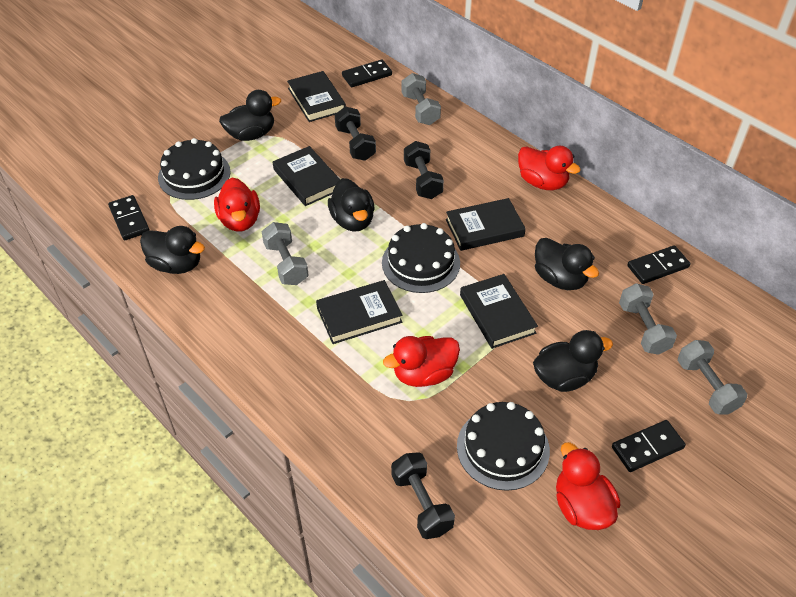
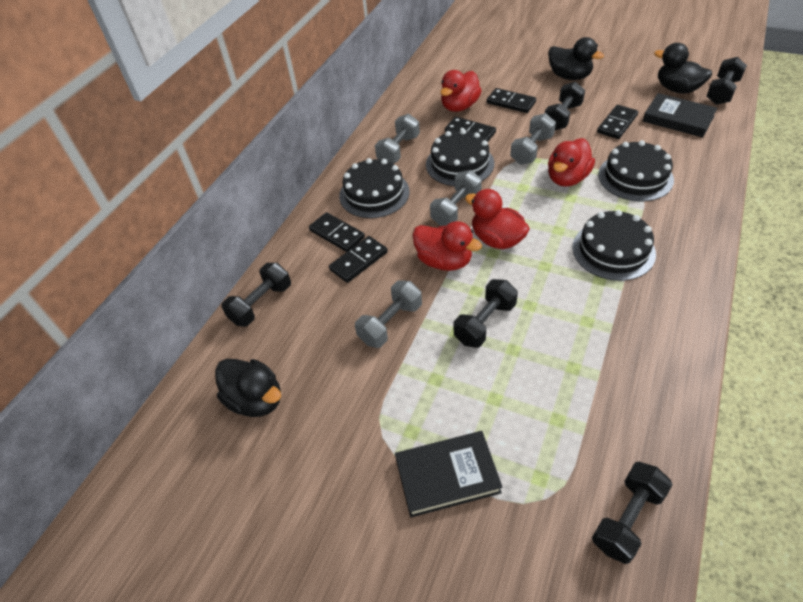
black book: [273,146,340,206] [287,71,346,122] [316,280,402,344] [446,198,526,251] [460,274,538,349] = 5 -> [395,431,502,517] [643,93,717,138] = 2
black cake: [158,138,230,200] [382,223,460,293] [457,402,550,491] = 3 -> [339,158,410,218] [426,129,494,186] [572,210,656,281] [598,140,674,201] = 4
black domino: [108,195,150,240] [342,59,392,87] [612,420,686,472] [627,245,690,284] = 4 -> [309,212,365,252] [329,236,388,283] [445,117,496,142] [487,88,536,113] [597,105,638,139] = 5
black duck: [140,226,205,274] [219,90,281,141] [328,178,375,232] [533,330,613,392] [535,238,599,290] = 5 -> [215,359,281,417] [548,37,604,80] [654,43,712,94] = 3
black dumbbell: [335,107,376,161] [391,452,455,539] [404,141,444,199] = 3 -> [221,263,291,327] [454,279,518,348] [545,82,585,130] [592,462,673,564] [707,57,747,105] = 5

